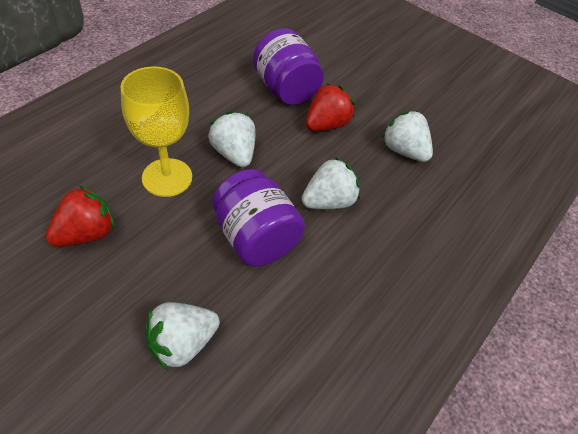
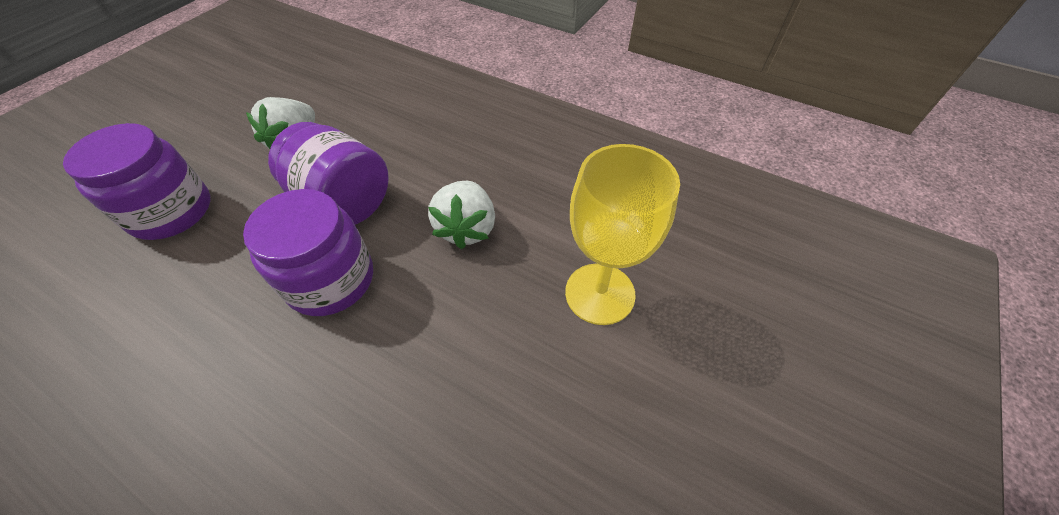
purple jar: [212,169,305,266] [253,28,324,105] = 2 -> [63,123,211,240] [243,189,373,316] [268,122,389,225] = 3
red strawberry: [46,186,115,247] [306,84,354,131] = 2 -> none = 0
white strawberry: [145,302,220,371] [208,111,255,167] [302,157,360,209] [382,111,433,162] = 4 -> [246,97,315,149] [428,181,495,249] = 2

